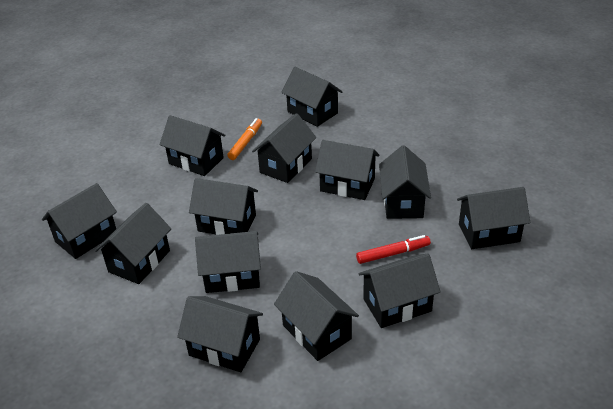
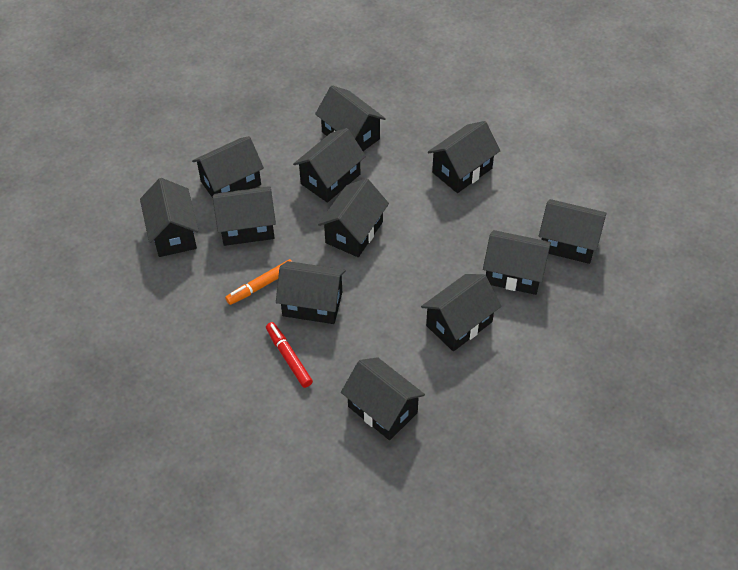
black house: [42,183,117,259] [95,203,171,284] [159,115,226,176] [177,296,263,372] [189,178,258,235] [195,231,261,293] [252,113,316,183] [274,271,359,361] [281,67,343,127] [315,140,379,200] [358,253,441,328] [379,145,431,219] [457,187,530,249] = 13 -> [140,178,199,257] [192,136,264,198] [213,186,276,246] [276,261,346,324] [293,128,366,203] [315,85,386,151] [318,178,389,257] [341,357,425,440] [421,274,501,351] [428,121,500,193] [483,230,551,295] [539,199,606,264] = 12

